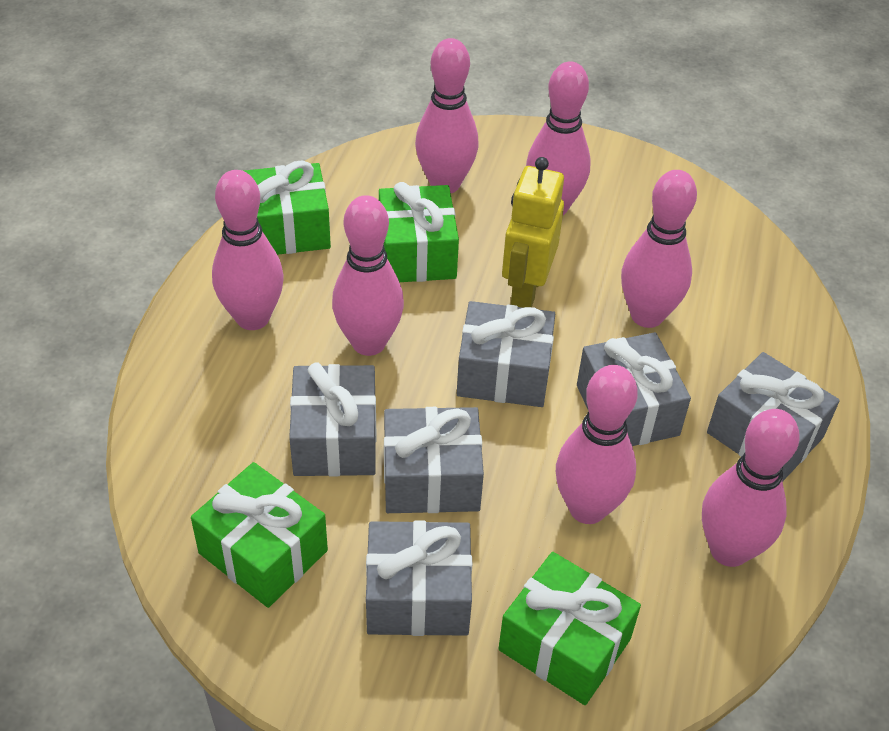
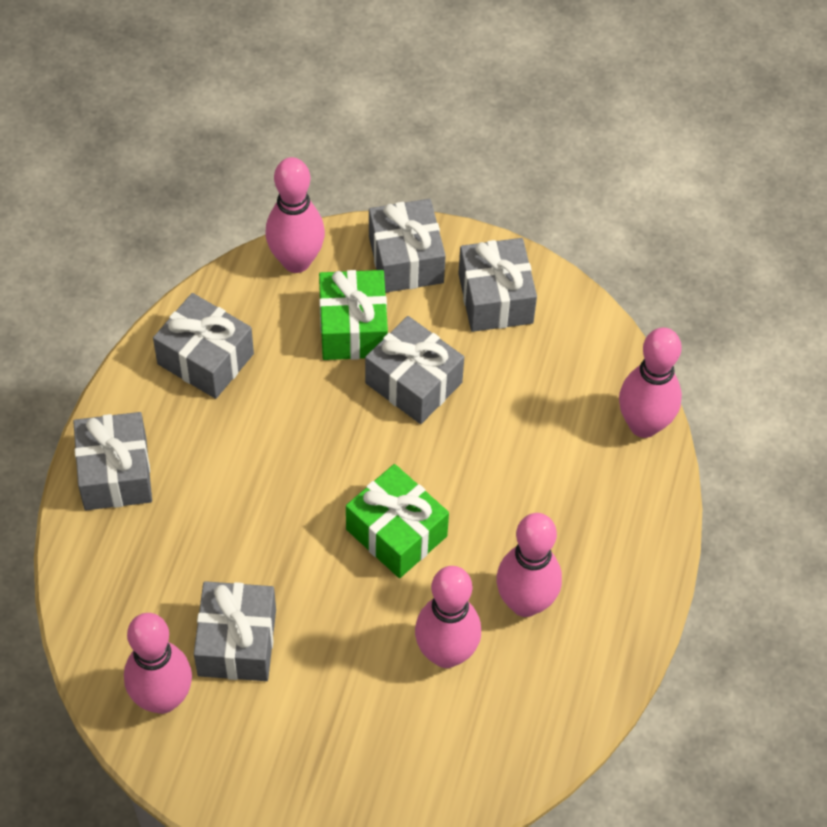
green gift: [191,462,328,608] [244,161,331,255] [379,182,459,282] [498,552,641,705] = 4 -> [319,270,388,360] [346,464,449,578] = 2
pink bowling pin: [212,170,284,330] [332,195,404,356] [415,38,479,193] [526,61,591,215] [556,365,638,524] [621,170,697,328] [702,409,800,567] = 7 -> [124,613,192,714] [265,157,325,273] [415,566,481,668] [496,513,562,617] [619,328,682,438] = 5
yellow robot: [502,157,564,308] = 1 -> none = 0

